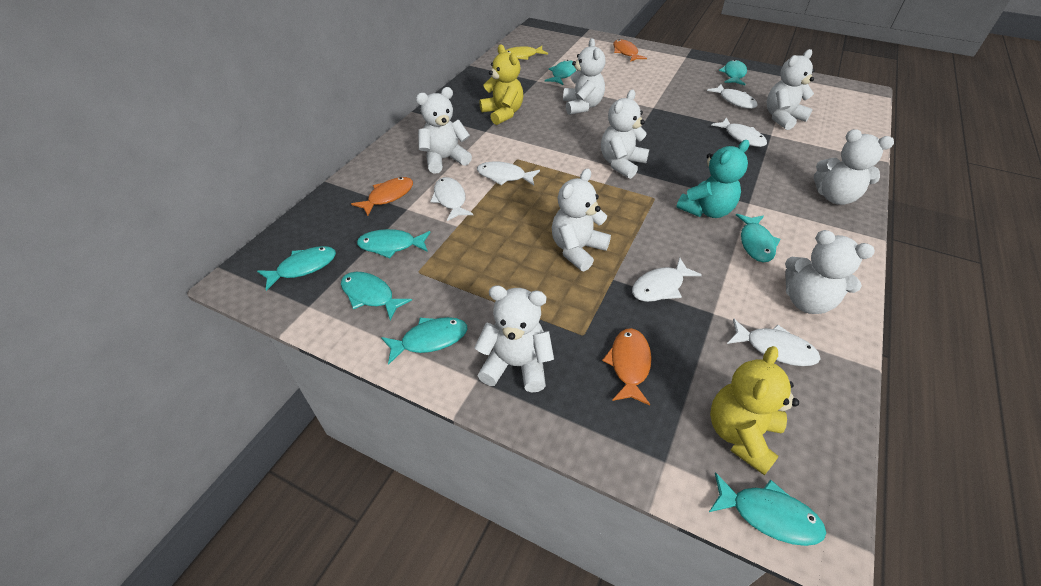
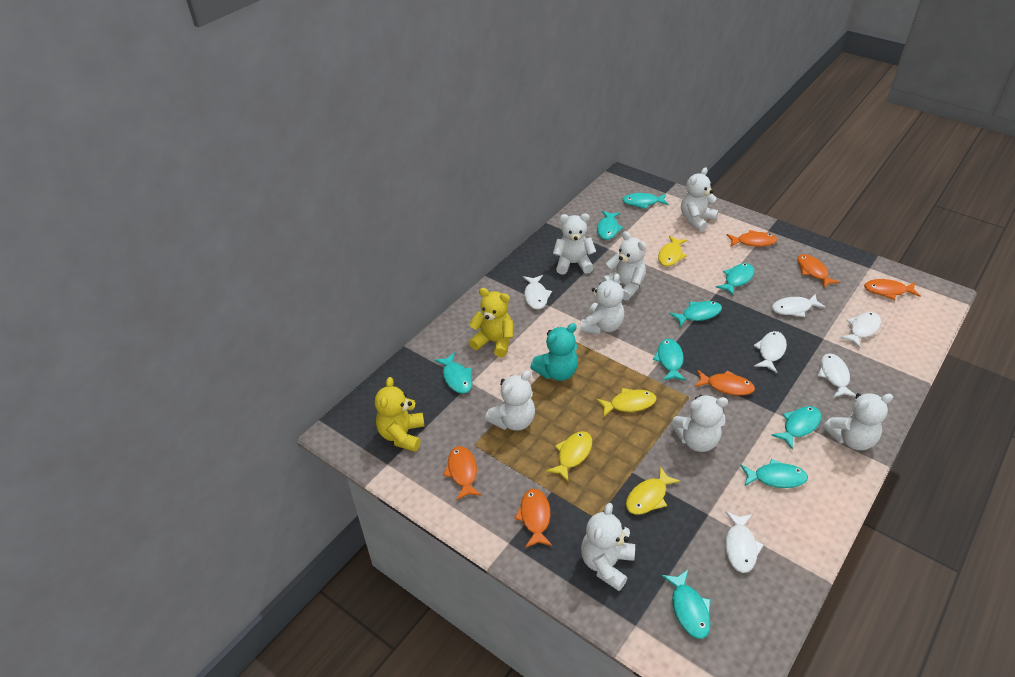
orange fish: [351,177,413,216] [602,328,652,405] [613,39,647,62] = 3 -> [443,446,482,501] [514,489,552,548] [695,370,755,396] [727,230,777,247] [797,254,840,288] [864,279,920,300] = 6
turquoise fish: [257,246,336,291] [341,272,412,320] [357,229,431,258] [381,317,467,365] [545,60,576,85] [709,472,826,546] [719,60,747,85] [736,214,781,262] = 8 -> [434,352,472,394] [597,211,624,240] [622,193,669,209] [653,339,686,381] [662,570,711,639] [669,301,722,327] [716,263,755,296] [740,459,808,488] [771,406,821,450] = 9
yellow fish: [505,46,548,60] = 1 -> [546,431,592,482] [596,388,657,417] [626,466,681,515] [658,235,688,266] = 4

